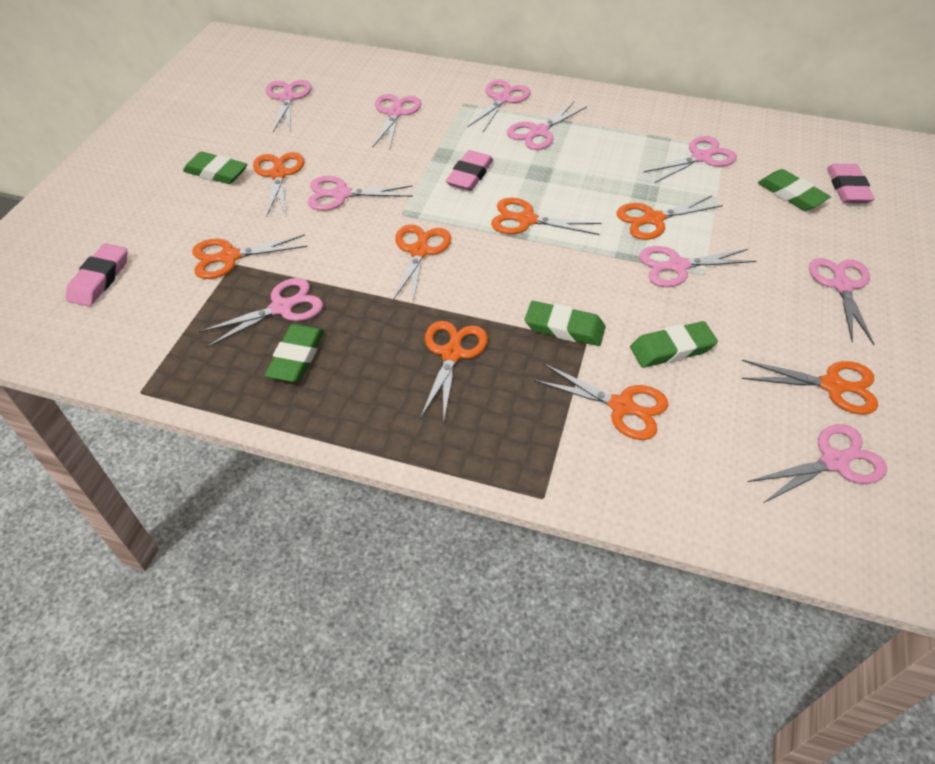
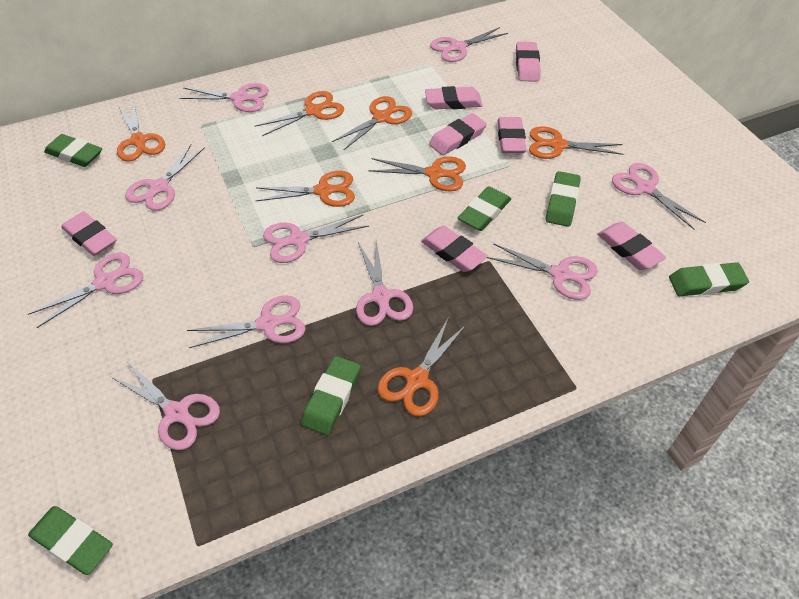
green eraser: [183,151,248,184] [265,324,324,382] [525,301,606,346] [630,321,718,368] [758,169,831,211] = 5 -> [28,506,113,575] [44,134,102,167] [301,356,360,435] [458,186,511,231] [546,171,581,227] [669,262,749,296] = 6
orange scissors: [192,234,308,279] [253,152,304,218] [392,225,451,306] [420,321,488,420] [491,198,602,235] [534,364,668,440] [617,196,723,240] [742,360,878,415] = 8 -> [117,101,165,161] [255,91,344,136] [256,171,355,207] [332,96,412,151] [368,157,466,192] [378,317,466,416] [529,126,624,159] = 7
pink eraser: [66,243,127,307] [446,150,493,191] [827,164,875,203] = 3 -> [61,211,117,256] [421,226,488,272] [425,86,483,109] [429,113,487,155] [497,117,526,153] [516,42,541,82] [597,222,666,270] = 7

